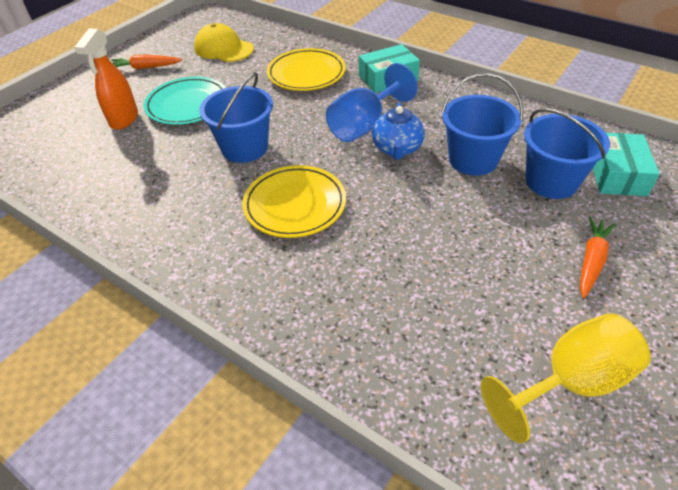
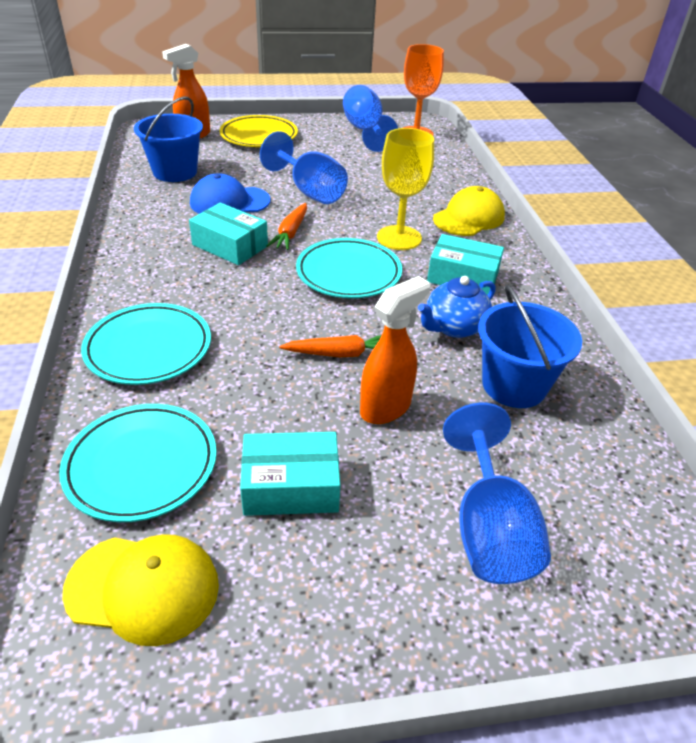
blue bucket: [199,72,273,163] [441,73,523,176] [524,108,610,199] = 3 -> [134,96,203,182] [478,284,582,408] = 2
blue cap: none = 0 -> [190,173,271,214] = 1
blue goblet: [326,63,417,142] = 1 -> [260,131,348,204] [343,85,398,152] [443,403,551,584] = 3
orange goblet: none = 0 -> [403,44,444,136] = 1
orange spray bottle: [74,28,138,130] = 1 -> [162,44,210,138] [360,276,430,424] = 2
turquoise box: [359,44,420,93] [593,133,660,196] = 2 -> [189,203,268,265] [240,432,340,516] [427,234,504,295] = 3
turquoise plate: [143,77,226,125] = 1 -> [59,404,217,522] [81,303,211,385] [296,238,402,298] = 3
yellow cap: [194,23,254,62] = 1 -> [62,534,219,646] [433,186,505,236] = 2
yellow plate: [242,165,346,238] [267,48,346,91] = 2 -> [220,115,298,147] = 1

